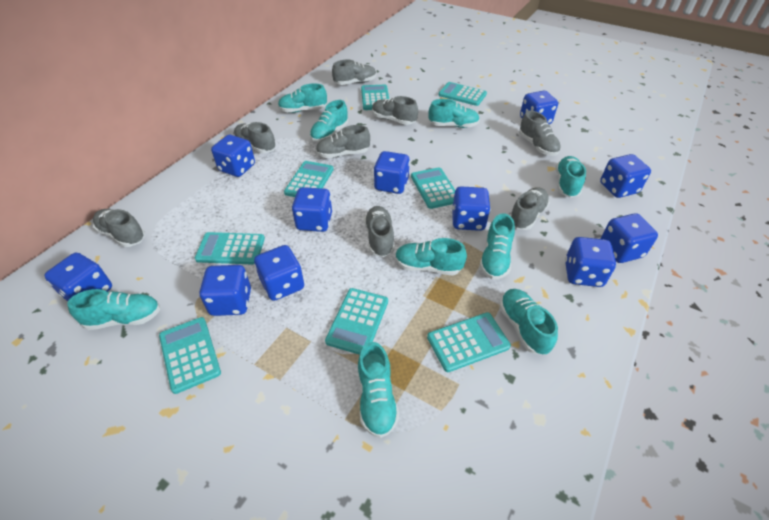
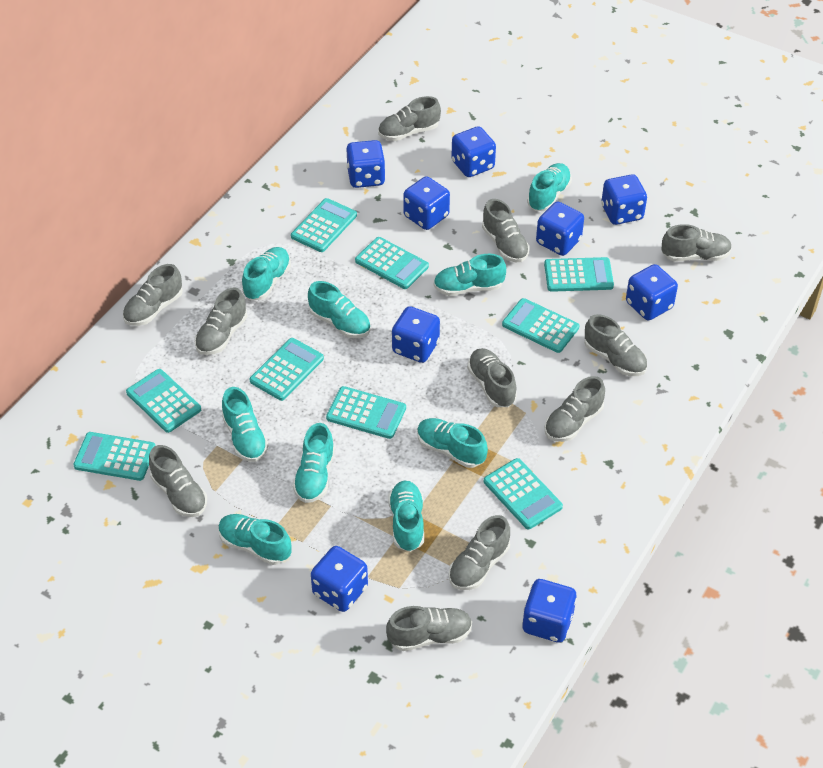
blue dice: [44,253,112,301] [200,265,251,316] [211,135,255,177] [254,245,304,301] [292,187,332,232] [374,151,410,194] [452,187,491,231] [520,91,558,124] [565,237,616,287] [600,154,651,198] [600,213,658,263] = 11 -> [311,546,368,612] [346,140,386,188] [392,306,440,363] [403,176,450,230] [451,126,496,177] [522,579,577,643] [536,202,584,256] [601,174,647,225] [626,264,678,320] = 9
grey shoe: [93,209,145,247] [234,122,276,153] [316,125,370,158] [332,60,376,85] [364,206,395,257] [372,96,418,125] [510,187,550,230] [519,110,561,156] = 8 -> [123,264,183,326] [149,445,207,517] [195,287,247,355] [378,96,441,141] [386,606,472,651] [449,515,510,590] [467,348,517,407] [482,199,530,262] [545,376,605,442] [585,314,647,376] [661,224,732,261] = 11
turquoise calculator: [159,317,221,394] [195,232,265,265] [284,161,334,197] [325,288,388,355] [361,84,389,110] [411,167,455,209] [427,313,511,372] [438,82,487,106] = 8 -> [73,432,155,481] [126,369,201,433] [250,338,324,401] [291,198,357,252] [326,386,406,439] [355,237,429,289] [484,458,563,529] [502,298,579,353] [544,257,614,292] = 9

